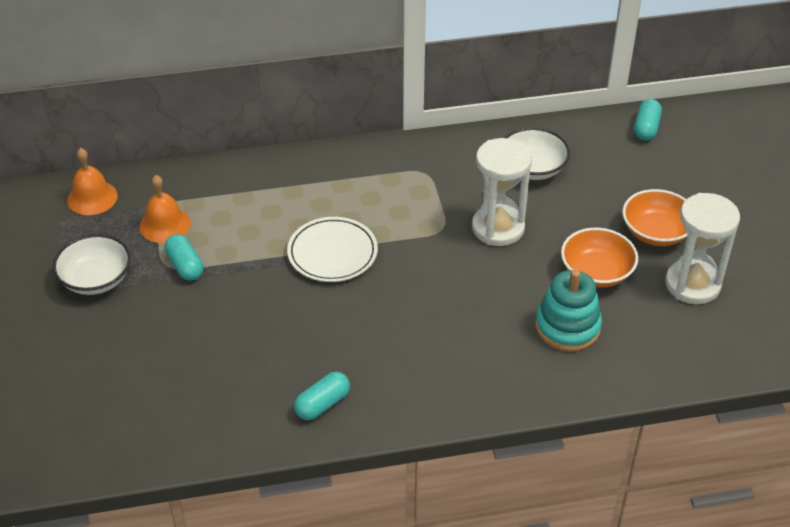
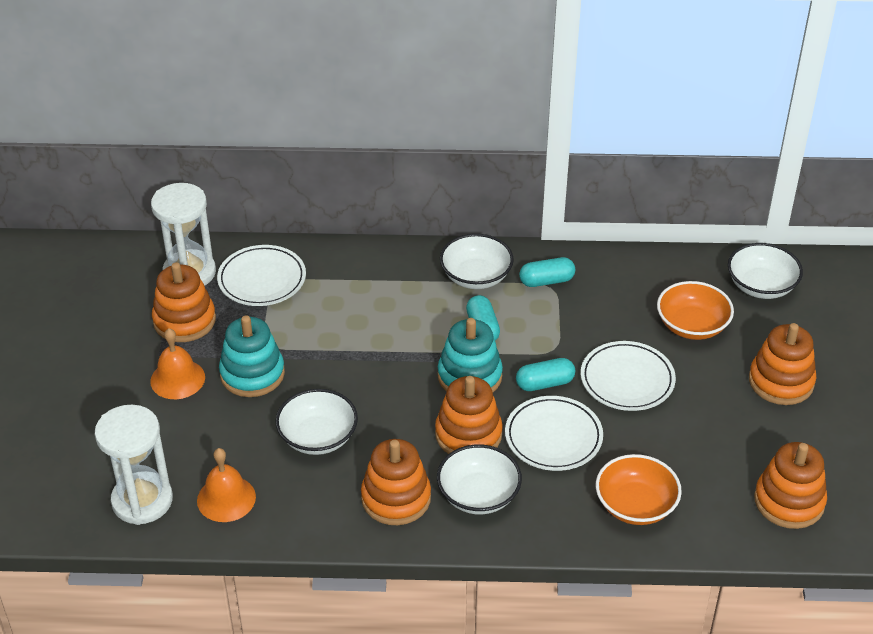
orange stacking toy: none = 0 -> [152,262,216,342] [361,439,431,525] [435,376,503,454] [749,323,816,405] [754,442,827,529] = 5
turquoise stacking toy: [535,270,602,352] = 1 -> [219,315,285,397] [438,318,503,392] = 2
white bowl: [53,234,131,295] [505,128,570,180] = 2 -> [276,389,358,455] [437,444,522,514] [440,234,514,289] [728,243,803,299] = 4
white plate: [287,217,378,282] = 1 -> [217,245,306,306] [505,396,603,471] [581,341,676,411] = 3

